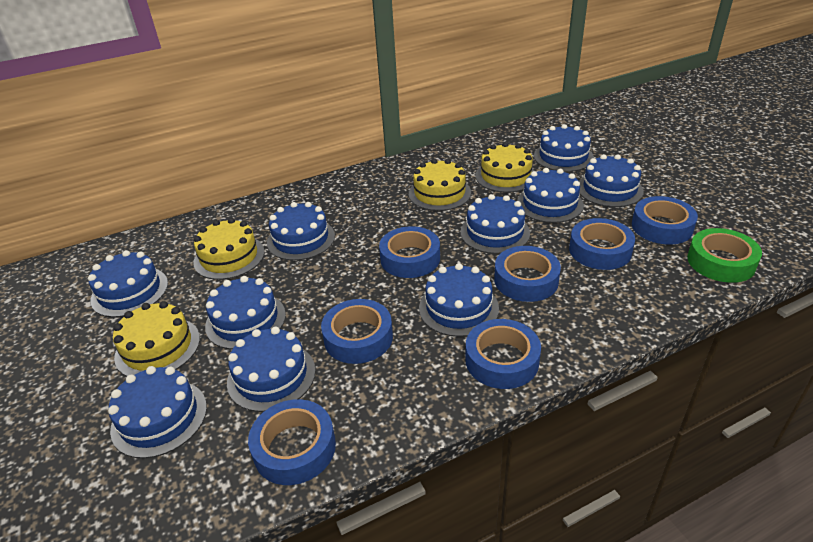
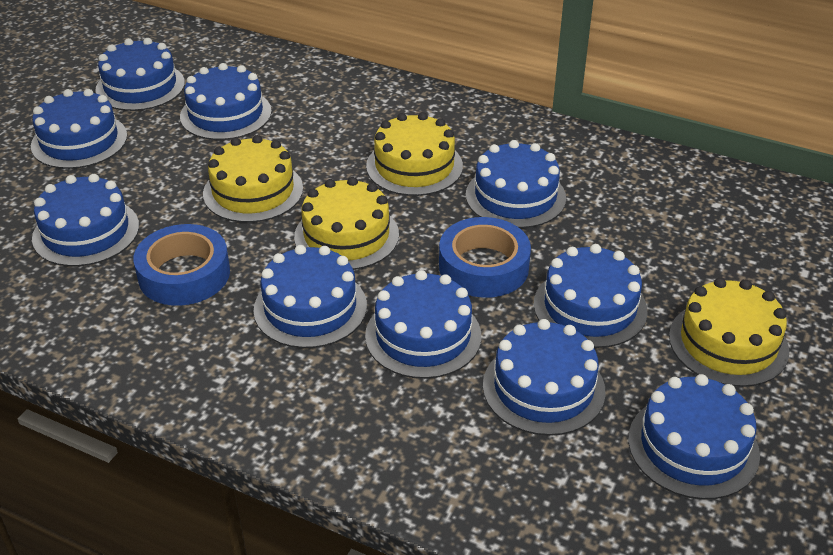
blue tape: [248,399,336,485] [321,299,393,364] [379,226,440,278] [465,319,541,389] [494,246,561,302] [569,218,635,270] [632,196,698,245] = 7 -> [133,224,230,306] [439,217,531,298] = 2
green tape: [687,228,762,283] = 1 -> none = 0

